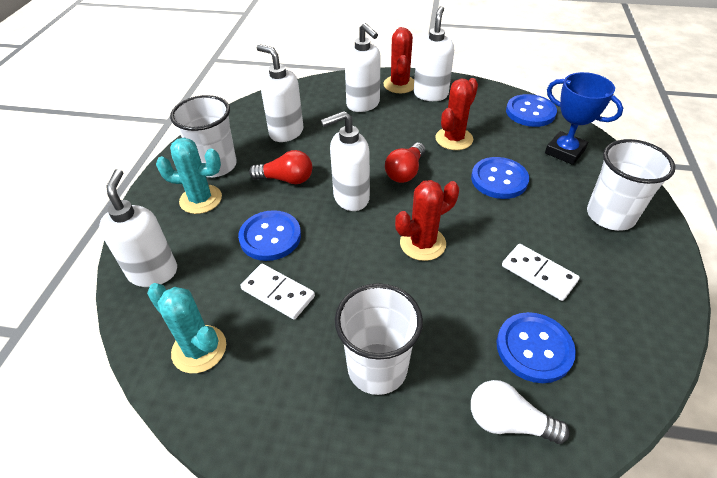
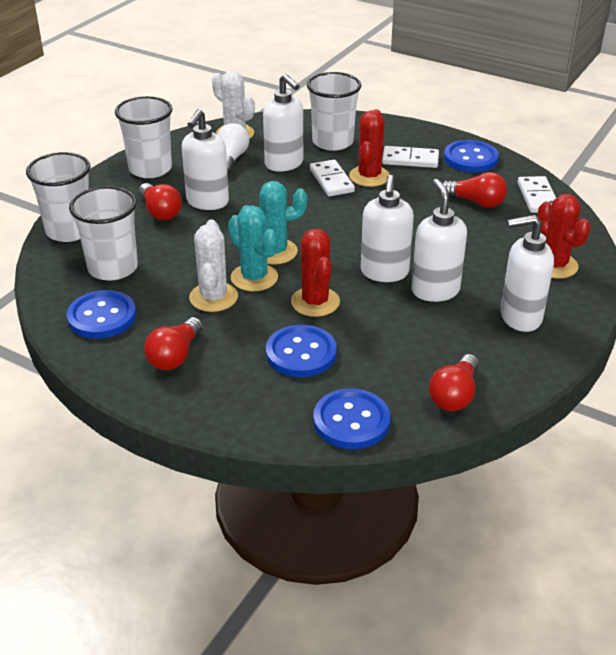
blue trophy: [545,72,623,165] = 1 -> none = 0
red light bulb: [249,150,312,184] [385,143,425,183] = 2 -> [139,183,182,220] [144,317,203,370] [429,354,479,411] [442,172,507,208] = 4
white cactus: none = 0 -> [189,219,238,312] [212,70,255,139] = 2
white cup: [170,95,237,177] [335,283,423,395] [587,139,675,231] = 3 -> [26,152,90,242] [69,186,138,281] [115,96,173,178] [307,72,361,151] = 4
white domino: [240,264,315,320] [502,244,580,301] = 2 -> [310,160,355,196] [382,146,439,168] [518,176,556,213] = 3

